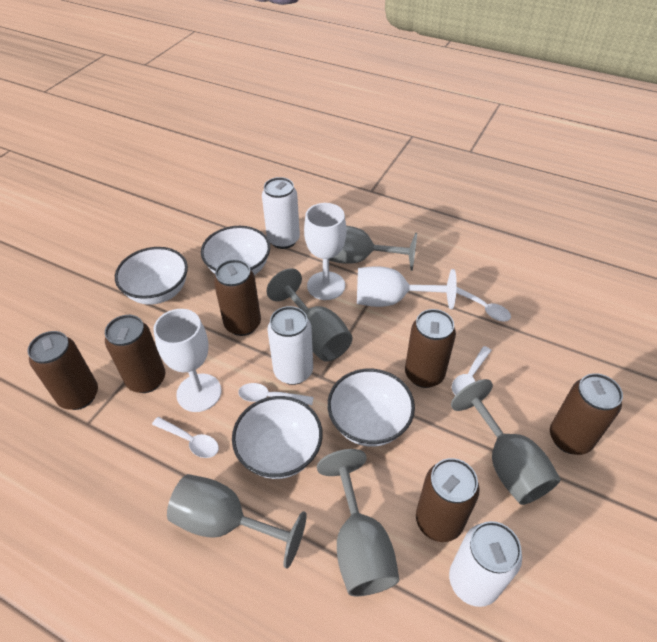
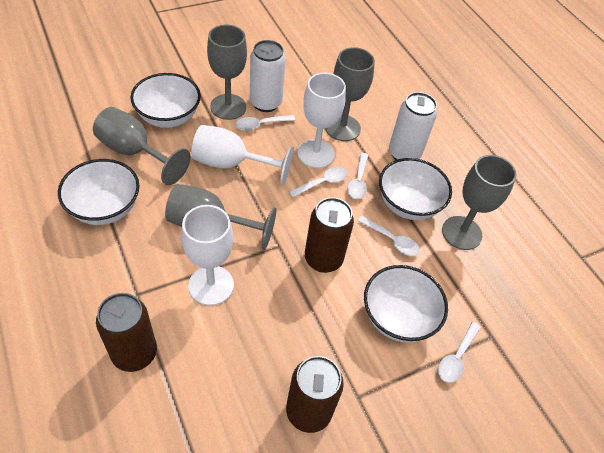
brown can: [27,331,98,410] [105,315,165,393] [214,259,261,336] [405,309,456,388] [416,458,480,542] [550,373,623,455] = 6 -> [96,293,157,372] [286,356,344,433] [305,197,354,273] = 3
white can: [262,177,300,249] [267,306,313,385] [449,521,522,607] = 3 -> [250,40,286,112] [389,92,437,160] = 2
white spoon: [152,417,219,458] [238,383,314,405] [452,346,492,395] [456,287,511,321] = 4 -> [235,115,295,131] [289,167,348,198] [347,153,368,199] [358,216,419,256] [438,322,481,383] = 5

